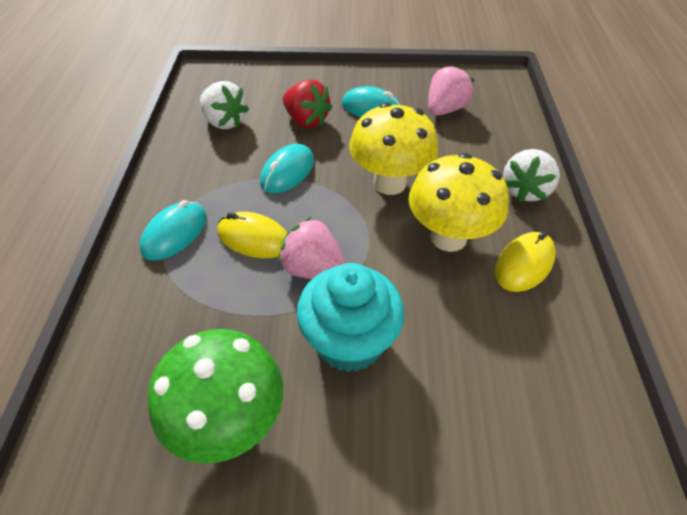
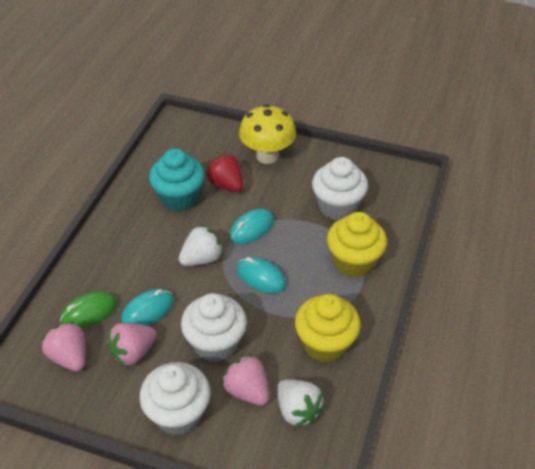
green mouse: none = 0 -> [60,292,117,328] = 1
green mushroom: [148,329,283,464] = 1 -> none = 0
pink strawberry: [278,217,346,279] [428,65,475,116] = 2 -> [41,321,86,371] [107,323,157,366] [221,354,269,406] = 3
white cupcake: none = 0 -> [139,362,210,435] [181,293,247,362] [312,157,368,220] = 3
yellow cupcake: none = 0 -> [295,294,361,363] [327,212,387,277] = 2
yellow mouse: [218,212,287,258] [495,231,556,292] = 2 -> none = 0
yellow mushroom: [349,102,439,195] [409,153,509,252] = 2 -> [239,104,296,164] = 1

